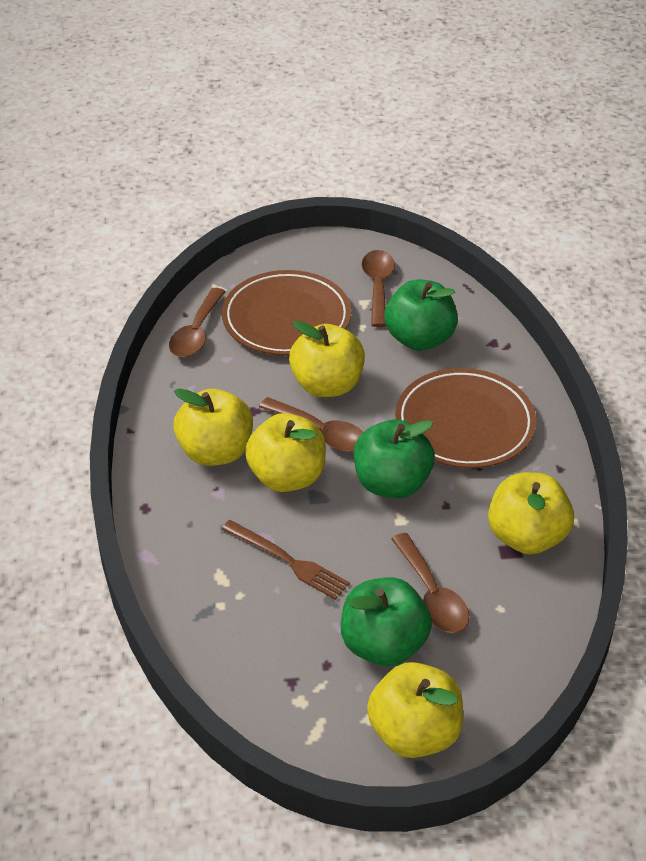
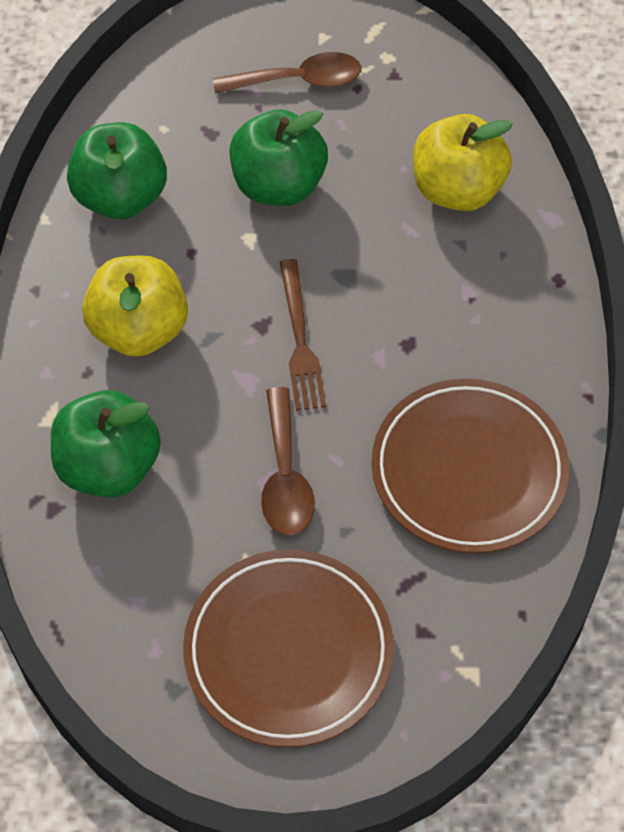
brown spoon: [169,288,226,358] [259,397,363,452] [362,250,395,327] [391,533,469,633] = 4 -> [213,52,361,93] [261,387,315,535] = 2
yellow apple: [173,388,253,466] [245,413,326,492] [289,321,365,397] [367,662,463,758] [488,472,574,554] = 5 -> [82,255,188,357] [413,114,513,211] = 2

